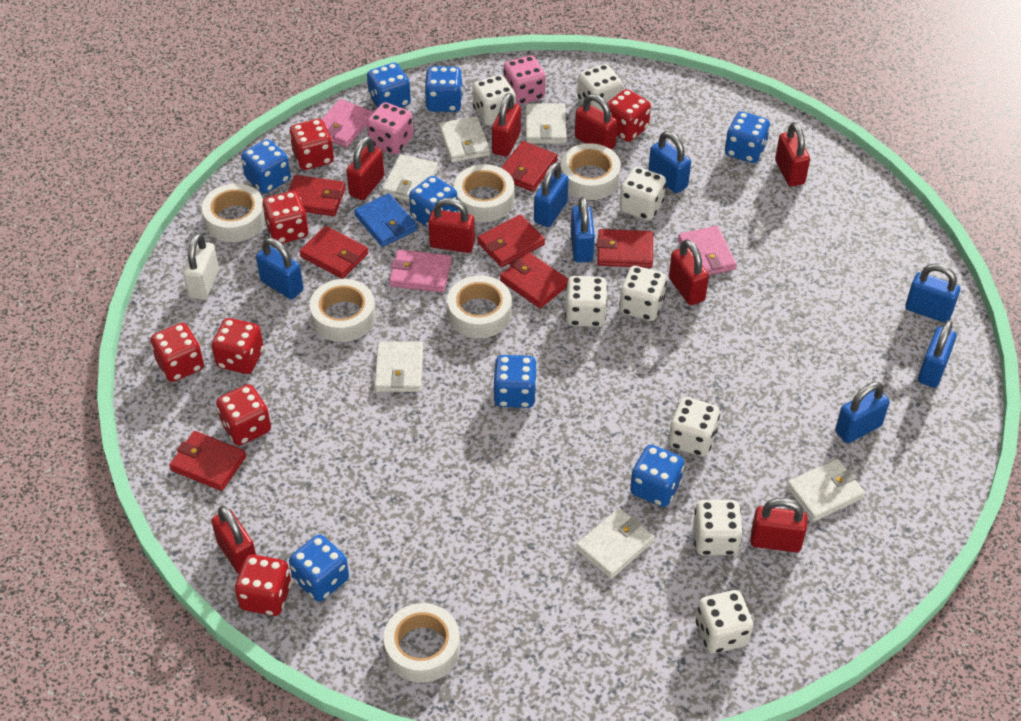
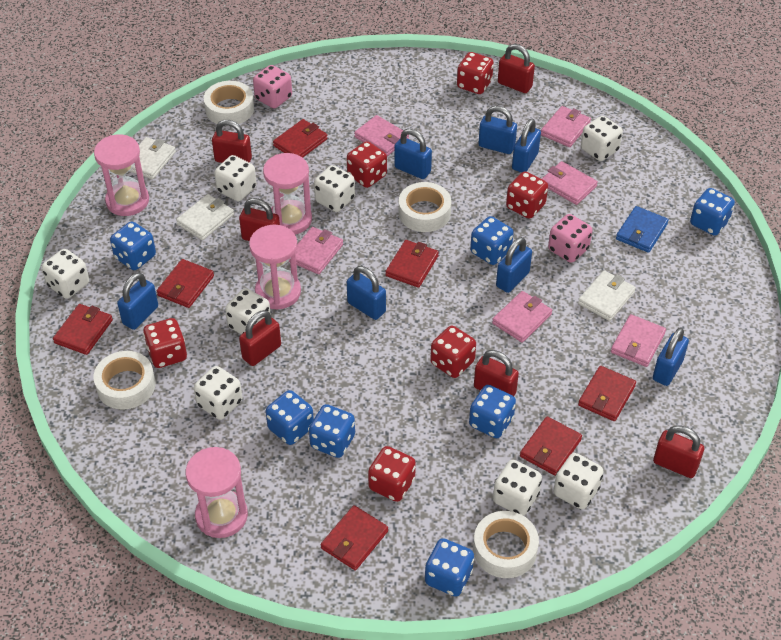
blue dice: [241,139,291,193] [289,534,349,602] [367,63,411,108] [409,176,458,228] [425,66,463,112] [493,355,537,408] [630,445,684,507] [725,112,770,163] = 8 -> [110,221,156,270] [266,390,314,445] [309,404,355,458] [425,538,474,597] [469,385,516,438] [470,216,514,265] [690,188,735,236] = 7
pink hourglass: none = 0 -> [94,134,149,216] [186,447,248,538] [249,225,301,310] [263,153,312,235] = 4
pink wallet: [322,99,373,148] [389,249,452,293] [678,226,737,275] = 3 -> [289,227,343,274] [354,115,409,156] [492,291,552,343] [541,106,591,147] [542,161,598,205] [611,314,666,367] = 6
red dice: [150,323,204,382] [212,318,264,374] [216,384,271,446] [235,554,291,616] [262,191,309,243] [289,119,334,170] [607,89,651,142] = 7 -> [143,318,187,368] [347,141,387,188] [368,446,416,502] [430,326,476,378] [457,52,494,94] [506,171,548,219] = 6
red padlock: [211,506,256,574] [346,136,384,200] [428,198,475,253] [492,93,521,157] [575,94,617,150] [669,239,709,305] [750,498,807,553] [775,122,810,187] = 8 -> [212,120,252,163] [239,198,280,241] [239,310,281,366] [474,350,519,396] [498,44,535,93] [653,425,704,478] = 6
white padlock: [183,233,219,300] = 1 -> none = 0
white tape: [202,183,265,242] [310,279,376,342] [384,603,460,683] [447,275,512,338] [454,164,515,222] [561,143,621,200] = 6 -> [94,351,156,410] [204,81,254,126] [399,182,451,232] [473,511,539,578] = 4
white wallet: [374,341,423,392] [382,154,438,201] [439,116,490,163] [525,103,566,144] [576,508,654,579] [787,459,865,522] = 6 -> [130,137,176,179] [176,194,234,240] [578,270,636,321] = 3

